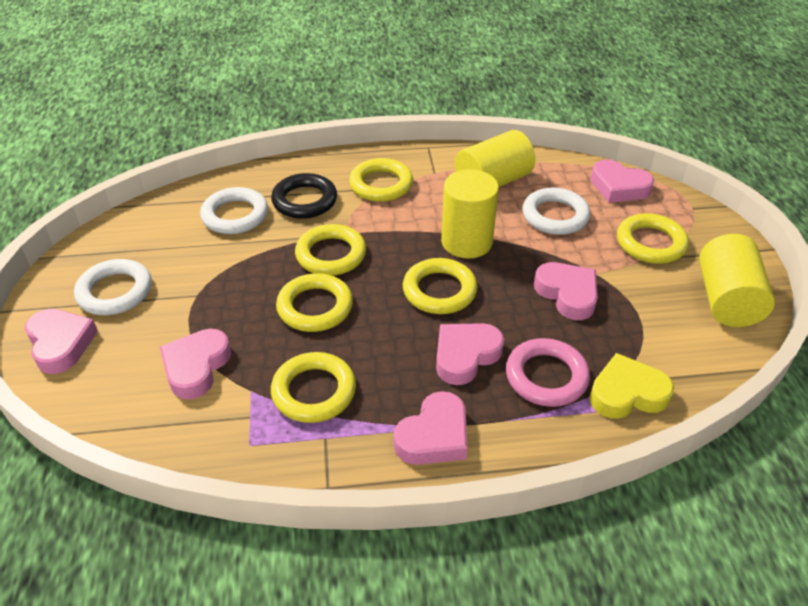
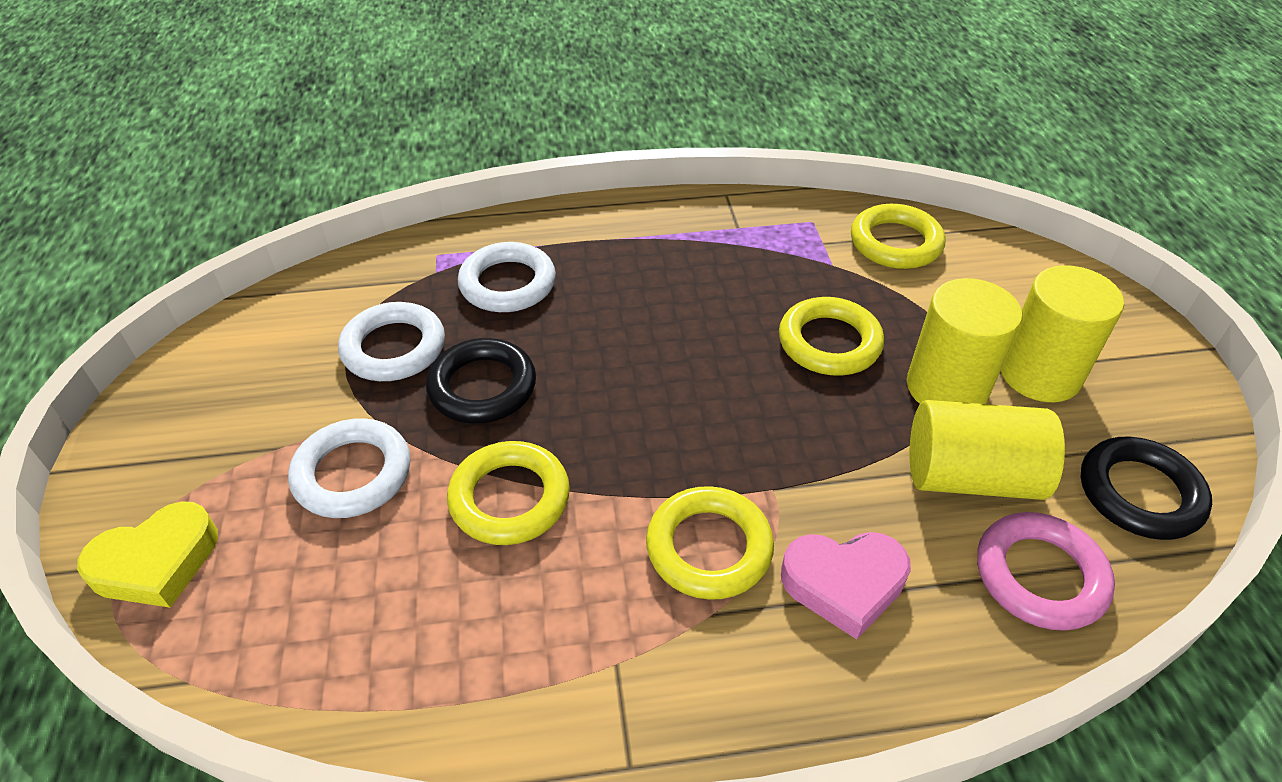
black ring: [271,173,337,219] = 1 -> [426,338,536,424] [1081,437,1212,540] = 2
pink heart: [25,309,98,374] [160,329,231,399] [394,391,468,465] [436,323,504,385] [534,262,598,320] [591,160,654,203] = 6 -> [781,532,911,639] = 1
yellow ring: [271,352,356,423] [276,273,353,332] [295,224,366,276] [349,158,413,202] [403,258,478,314] [617,213,689,264] = 6 -> [447,441,570,545] [646,486,774,600] [779,297,884,376] [851,204,945,269] = 4

